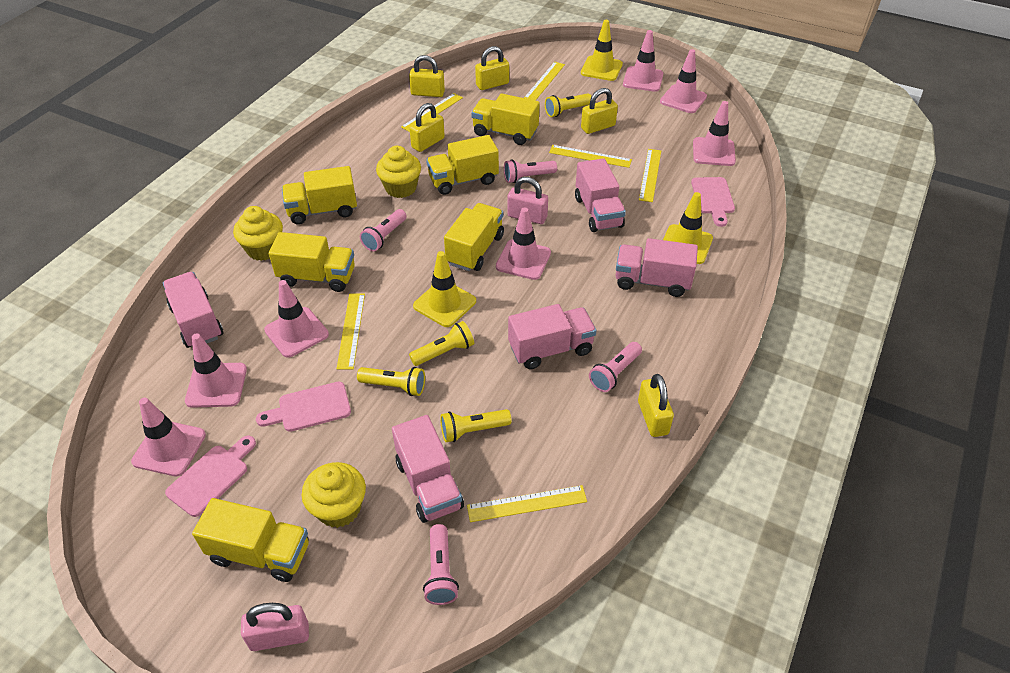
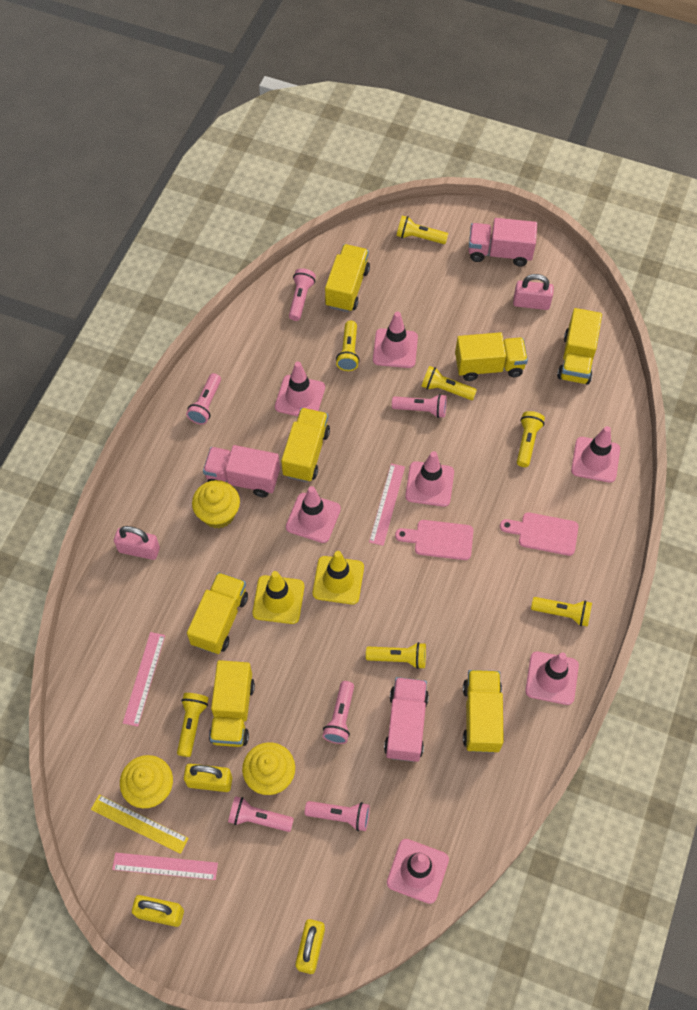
pink cutting board: [165,436,256,517] [256,382,351,432] [691,177,735,227] = 3 -> [395,520,473,560] [500,512,578,556] = 2
pink flashlight: [360,209,407,251] [423,524,459,605] [504,159,557,183] [589,342,642,392] = 4 -> [186,373,221,425] [228,796,294,832] [289,268,316,321] [305,801,370,831] [323,681,354,744] [392,394,447,418] = 6
pink ruler: none = 0 -> [112,853,218,880] [123,632,165,727] [369,463,405,546] = 3
pink truck: [163,272,223,348] [392,415,464,523] [508,304,597,369] [575,158,626,232] [615,238,698,297] = 5 -> [203,445,280,498] [384,677,429,762] [468,218,537,266] = 3
yellow flashlight: [357,367,425,396] [409,321,474,366] [440,409,512,442] [545,93,592,117] = 4 -> [177,693,208,757] [336,321,360,371] [366,642,426,669] [397,216,448,244] [421,366,477,400] [517,411,545,467] [531,597,592,627] = 7
yellow padlock: [409,55,445,97] [409,103,445,152] [475,46,509,90] [581,88,618,134] [638,374,674,437] = 5 -> [132,895,184,927] [184,764,232,792] [296,919,325,974] = 3
yellow ruler: [337,294,365,369] [401,93,463,132] [467,485,587,522] [524,62,565,101] [549,145,632,168] [639,149,661,202] = 6 -> [91,795,188,854] = 1
yellow traffic cone: [413,251,476,327] [581,20,623,81] [663,192,713,264] = 3 -> [252,571,304,624] [313,551,364,604] = 2
yellow truck: [192,498,309,582] [269,232,355,292] [282,166,357,224] [426,135,499,195] [444,203,504,271] [471,93,540,145] = 6 -> [187,572,248,654] [209,660,255,747] [281,408,330,482] [325,244,370,312] [455,332,528,381] [463,670,504,753] [557,308,602,385] = 7

